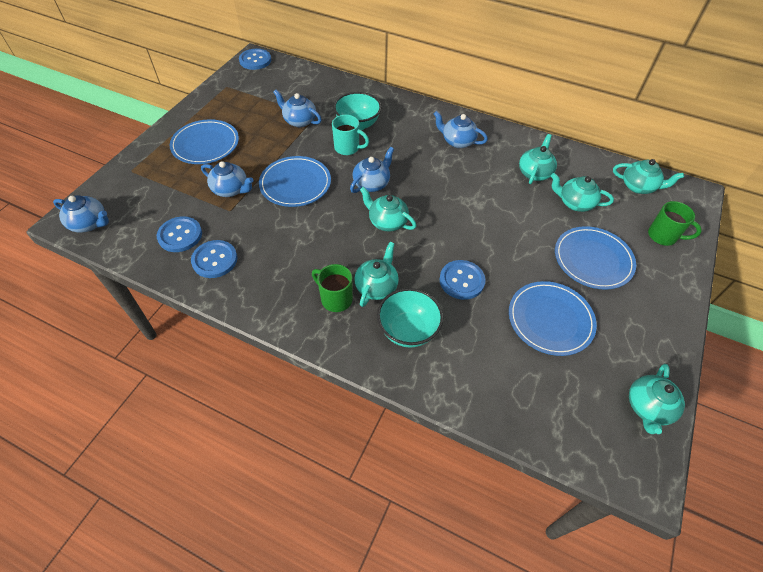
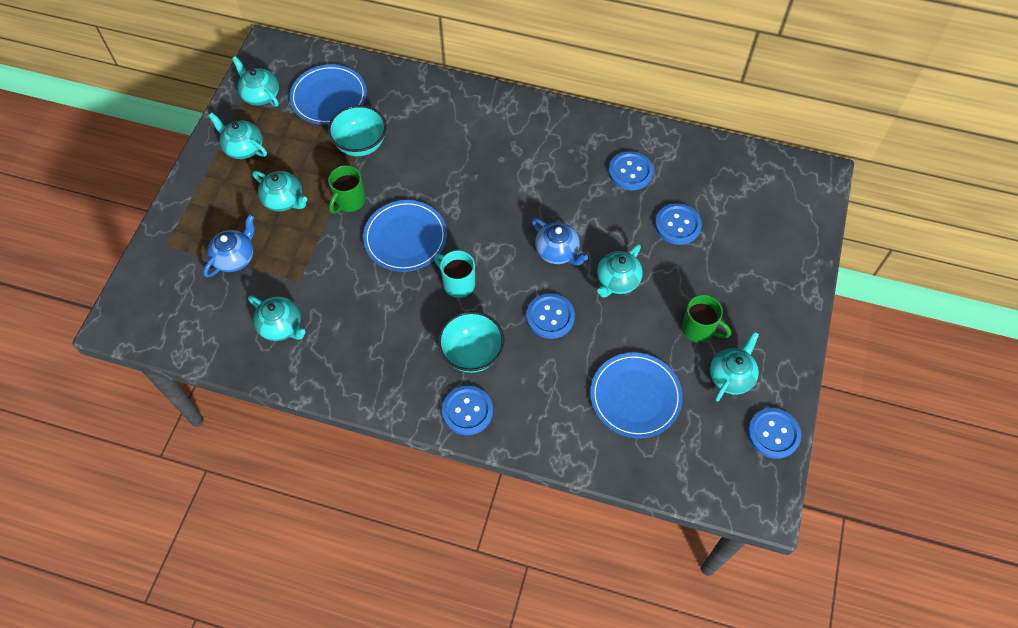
blue button: [157,216,202,252] [191,240,237,278] [239,49,271,70] [440,260,486,300] = 4 -> [442,386,493,435] [526,293,575,339] [609,151,653,190] [655,203,702,245] [748,408,801,459] = 5
blue plate: [170,119,239,164] [259,156,331,207] [509,281,597,356] [555,226,636,290] = 4 -> [289,64,367,125] [363,200,447,272] [590,353,683,438] = 3
blue teapot: [53,195,109,233] [201,161,253,197] [273,90,322,127] [350,147,394,193] [434,111,488,148] = 5 -> [203,214,255,278] [531,218,588,265] = 2

